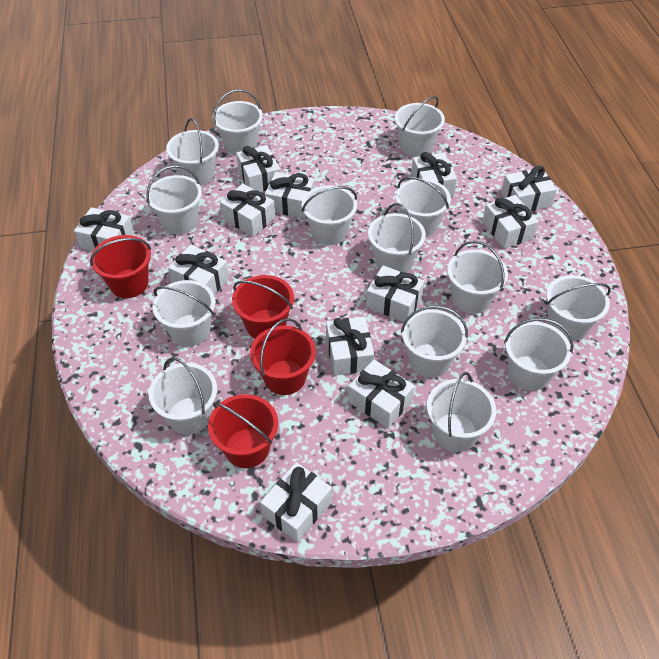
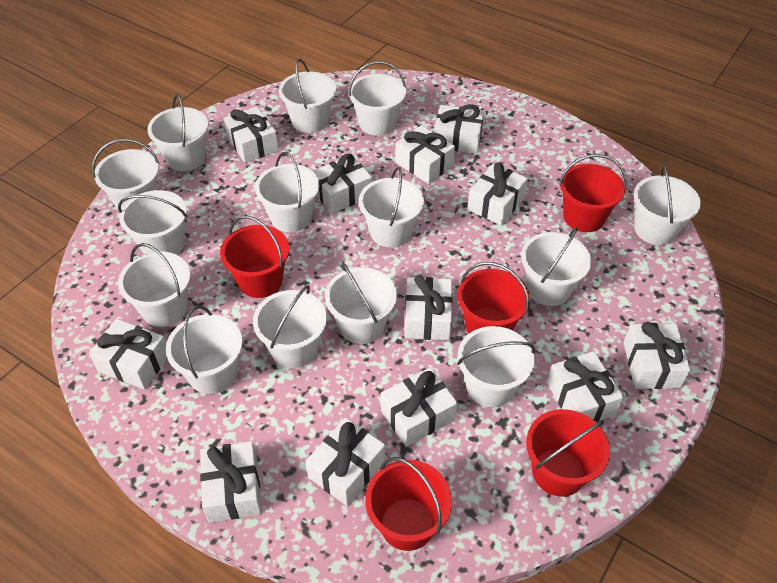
red bucket: [90,235,151,298] [208,394,278,468] [232,275,294,339] [250,318,316,395] = 4 -> [220,216,289,298] [365,457,452,551] [458,262,530,334] [526,409,610,497] [559,154,627,232] = 5

